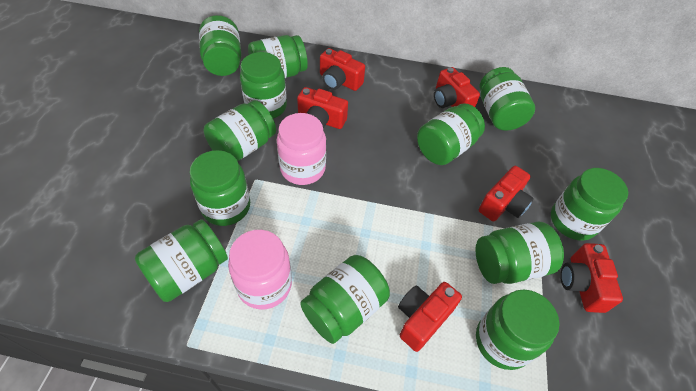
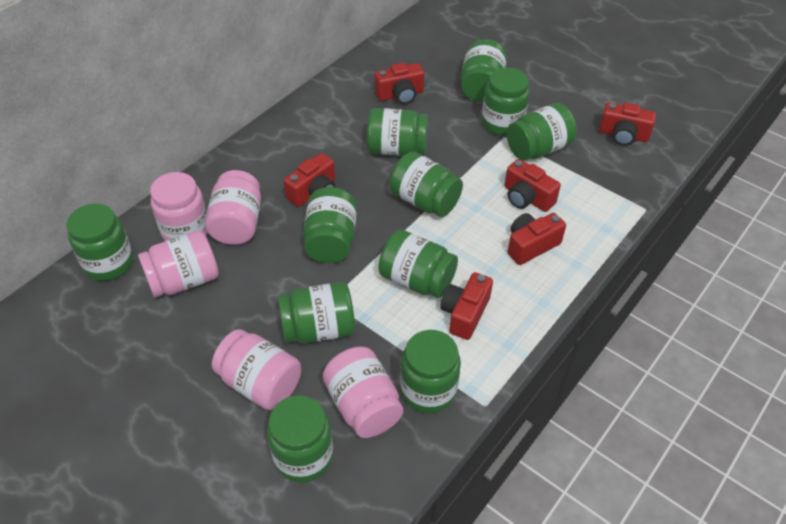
green jar: [135,219,228,302] [190,150,250,226] [199,15,241,76] [203,100,276,161] [240,52,287,119] [248,35,308,78] [300,255,390,344] [417,103,485,165] [475,222,564,284] [476,290,559,370] [480,67,535,131] [551,168,628,241] = 12 -> [67,204,133,281] [267,395,333,483] [278,282,355,344] [303,187,357,263] [367,108,428,156] [378,229,458,298] [390,152,463,217] [400,330,461,413] [461,39,507,102] [482,67,530,136] [507,103,577,161] = 11
pink jar: [228,230,292,309] [277,113,326,185] = 2 -> [138,230,219,297] [150,172,208,241] [205,170,261,245] [212,329,301,410] [323,347,403,438] = 5

